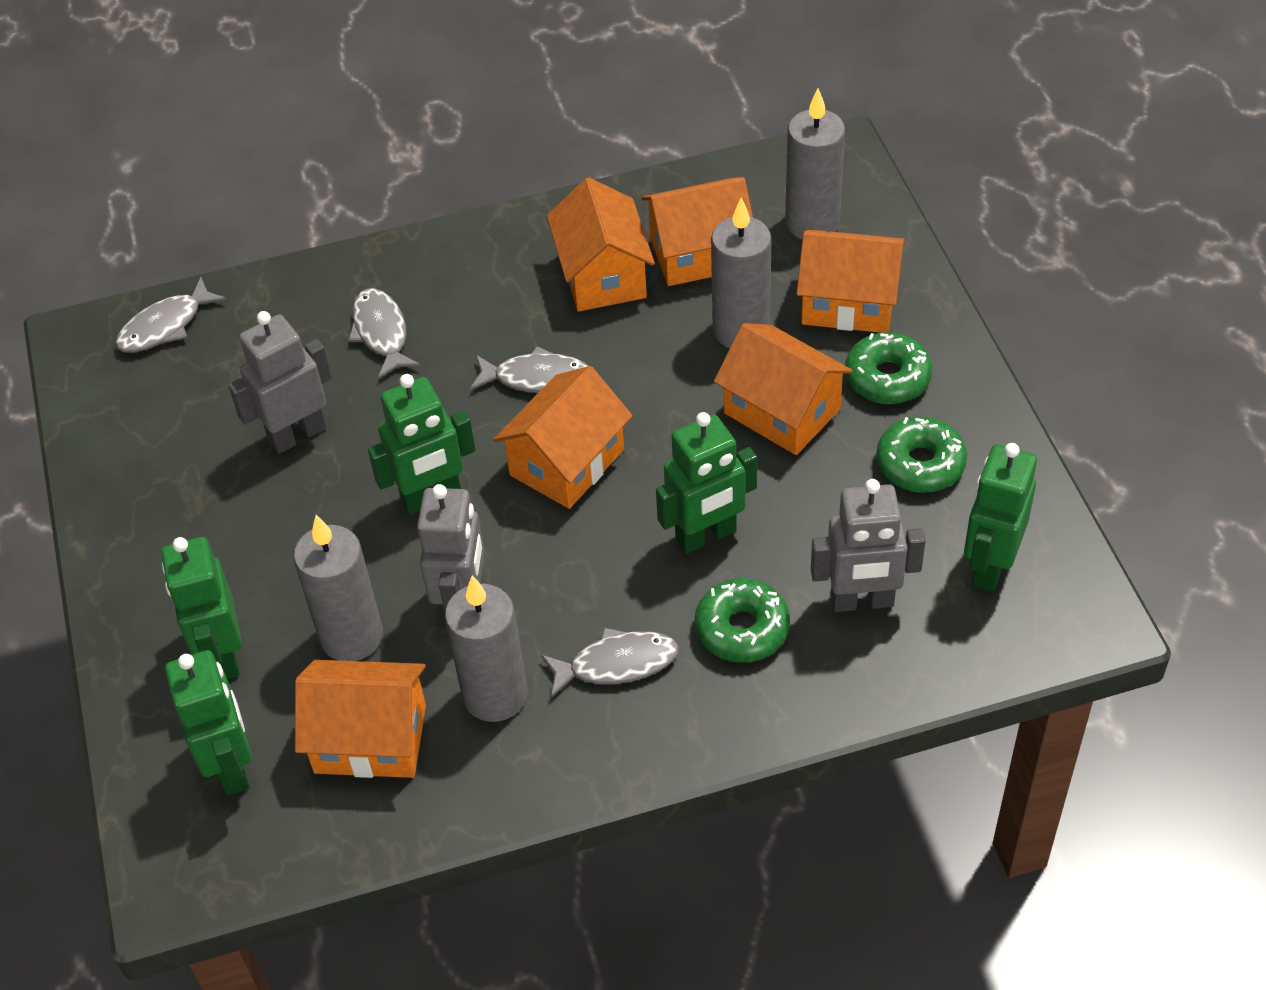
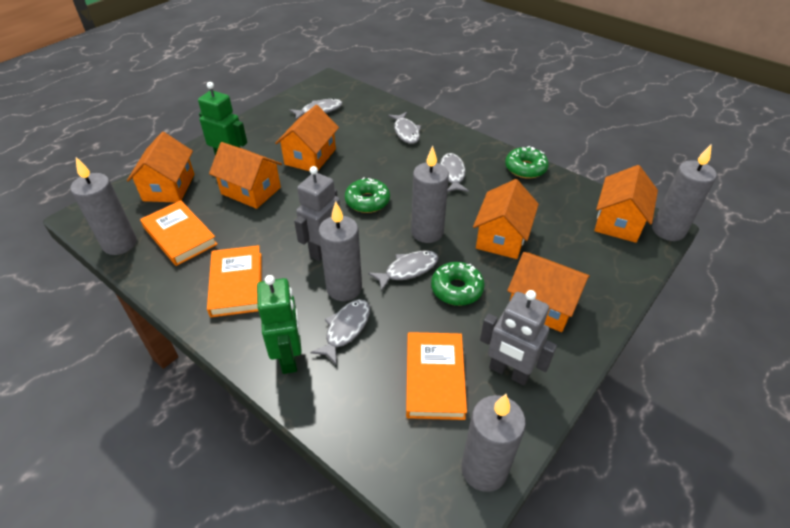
green robot: [161,537,242,679] [165,650,252,796] [368,374,476,515] [656,412,757,554] [964,443,1037,592] = 5 -> [198,82,247,156] [257,275,302,374] = 2
grey candle: [293,515,383,661] [445,576,528,722] [711,198,771,348] [785,89,845,239] = 4 -> [71,157,137,255] [318,201,362,301] [411,146,449,243] [461,394,526,492] [652,144,717,241] = 5
grey fish: [115,277,227,352] [348,288,421,379] [470,346,588,393] [541,628,679,698] = 4 -> [289,99,343,120] [310,299,370,365] [368,250,439,292] [388,112,421,144] [440,153,469,192] = 5
grey robot: [228,311,332,454] [417,484,485,614] [811,479,926,612] = 3 -> [294,166,341,261] [480,290,557,385] = 2
orange book: none = 0 -> [140,200,218,266] [207,245,262,317] [406,332,467,420] = 3

